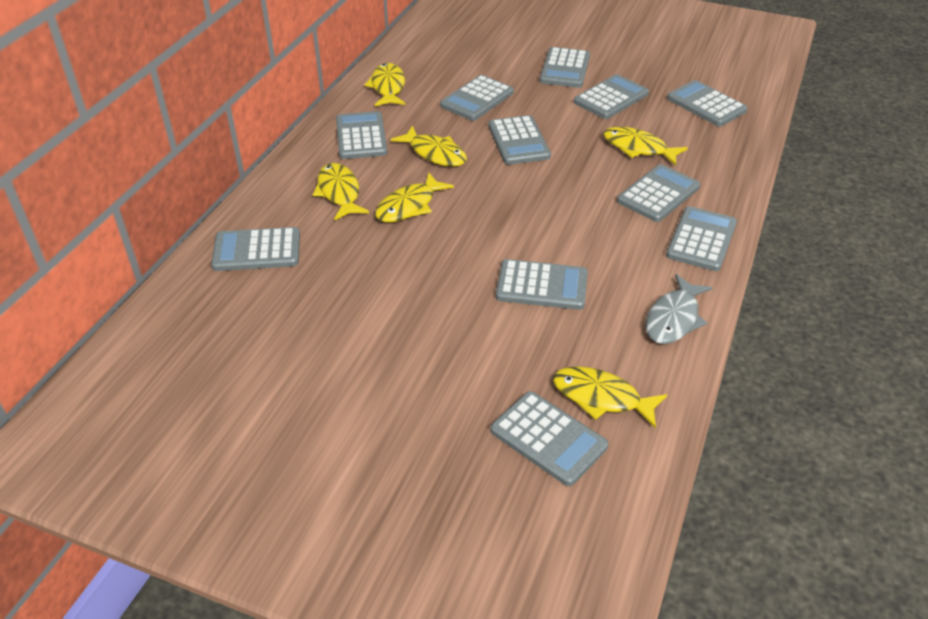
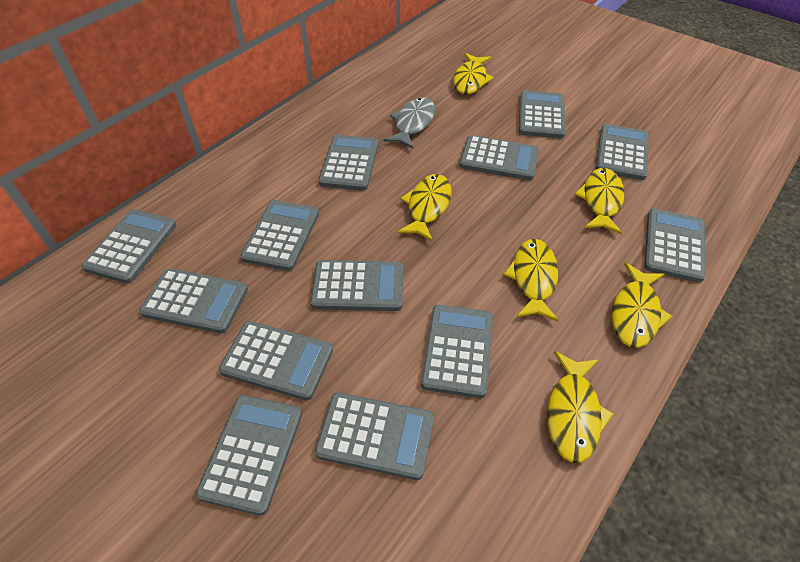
grey calculator: [211,227,300,271] [336,111,387,159] [440,75,514,121] [488,115,551,165] [490,391,608,486] [496,259,588,310] [540,47,590,88] [574,74,649,119] [617,164,700,222] [666,206,737,271] [667,80,748,127] = 11 -> [82,209,176,283] [139,268,248,333] [196,395,302,516] [219,321,333,400] [240,200,319,271] [310,260,403,311] [315,393,434,480] [319,135,379,191] [421,305,493,398] [459,135,539,180] [519,90,566,139] [596,124,649,180] [644,208,706,283] = 13

